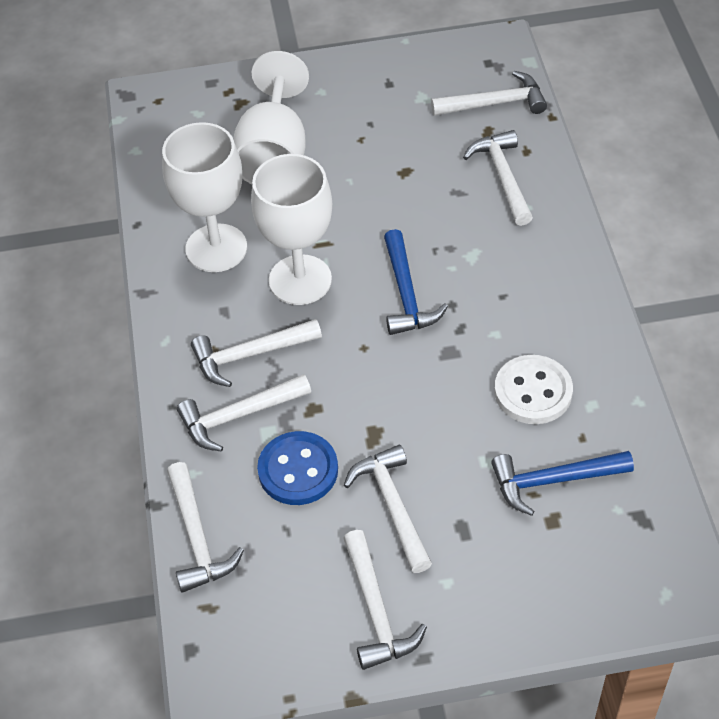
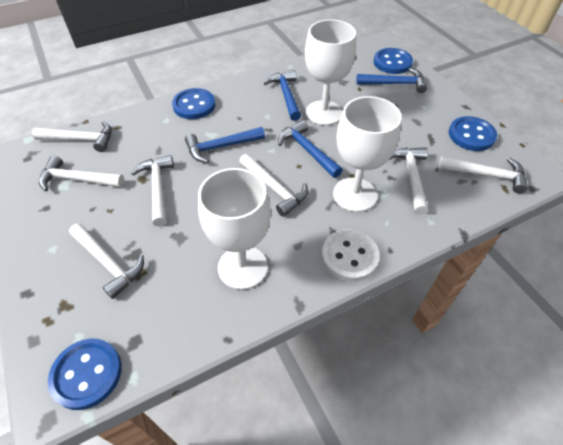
blue button: [257,431,338,505] = 1 -> [48,339,122,410] [172,88,215,119] [374,48,413,74] [449,116,497,151] = 4
blue hammer: [384,229,448,335] [491,451,634,516] = 2 -> [185,127,265,163] [263,70,301,121] [278,120,342,178] [356,68,428,93] = 4

